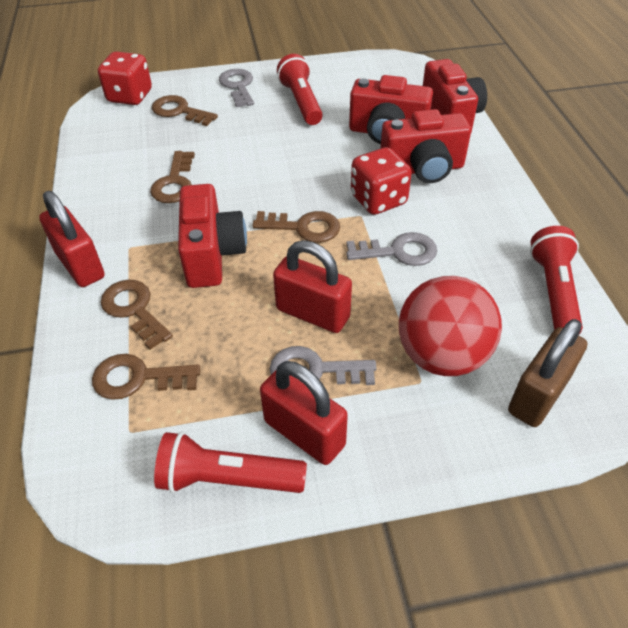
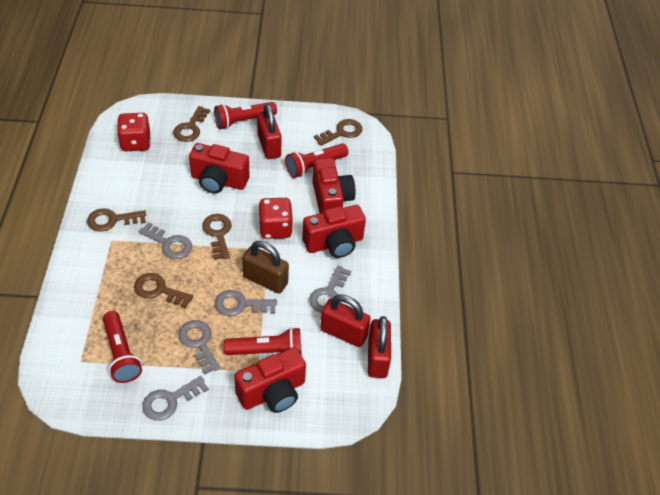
grey key: [219,69,254,108] [270,346,377,385] [346,232,437,266] = 3 -> [139,222,192,259] [142,376,209,421] [178,320,220,374] [215,290,277,316] [309,266,351,313] = 5
red ball: [399,276,502,376] = 1 -> none = 0
red flashlight: [154,432,307,493] [277,54,323,125] [530,226,583,334] = 3 -> [103,311,142,383] [214,102,277,129] [224,327,301,355] [285,143,348,178] = 4

